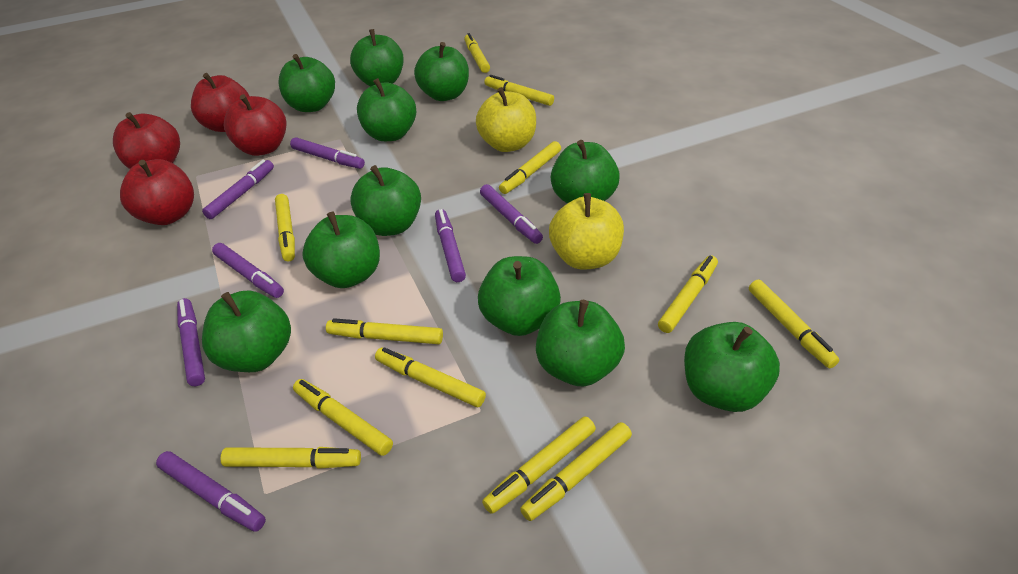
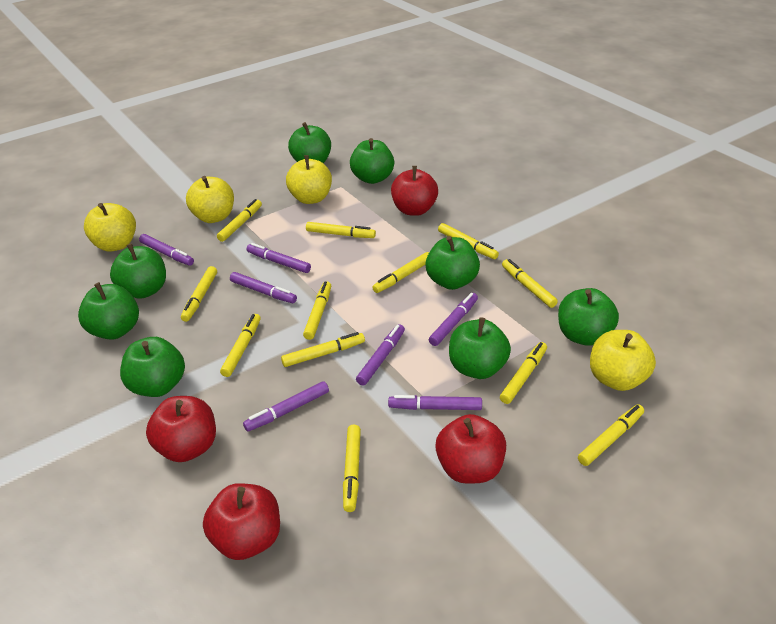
green apple: [202,290,291,372] [278,54,335,112] [302,211,380,288] [350,29,404,87] [350,165,421,236] [357,78,416,141] [414,42,469,101] [478,256,561,336] [536,300,625,387] [551,140,620,203] [684,322,780,412] = 11 -> [78,282,139,340] [110,243,166,299] [120,337,185,397] [288,122,331,163] [350,138,394,184] [425,236,480,290] [449,317,511,379] [558,288,619,346] = 8
yellow apple: [476,87,536,152] [549,193,624,270] = 2 -> [84,203,136,252] [186,176,234,223] [286,155,332,204] [590,330,656,391] = 4

